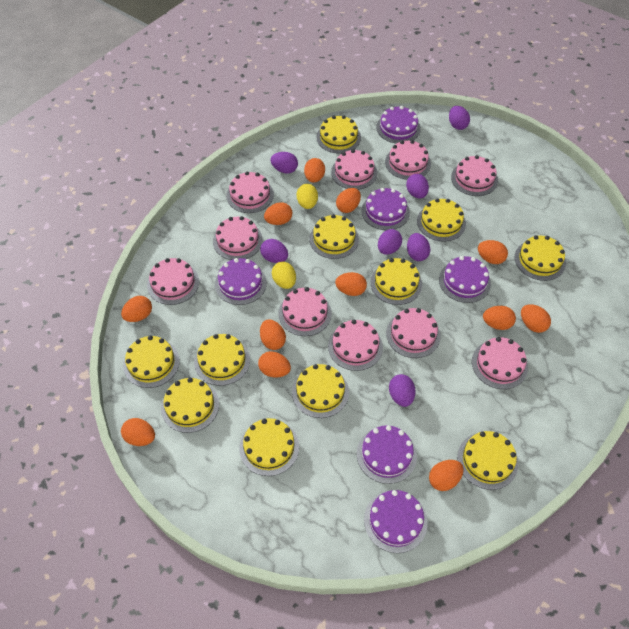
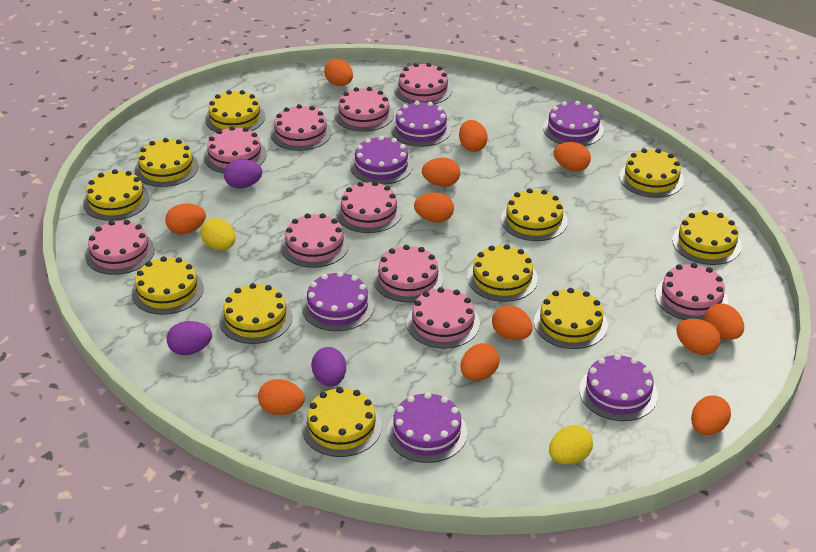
purple egg: [260,239,288,263] [271,152,298,173] [378,229,402,255] [389,374,416,407] [406,174,429,199] [407,233,430,261] [449,106,470,130] = 7 -> [167,321,212,355] [224,159,262,189] [311,347,346,386] = 3

